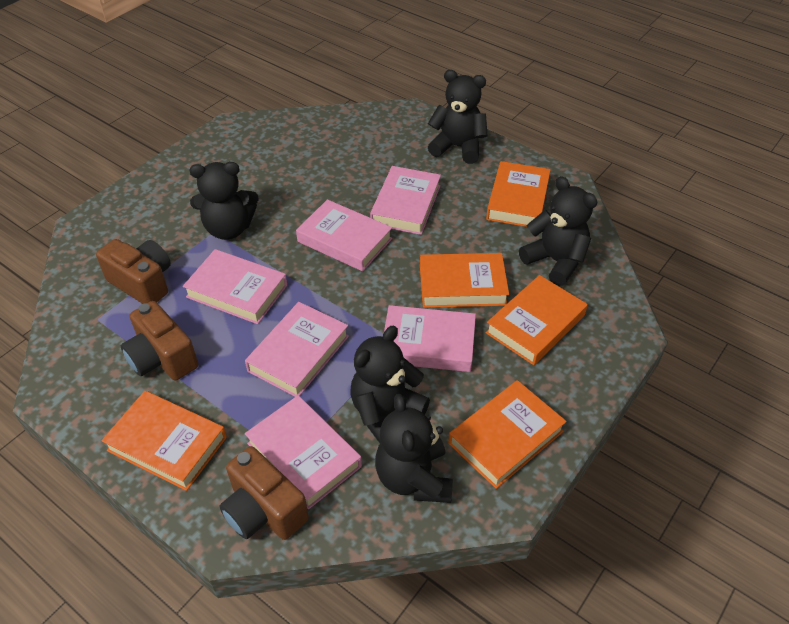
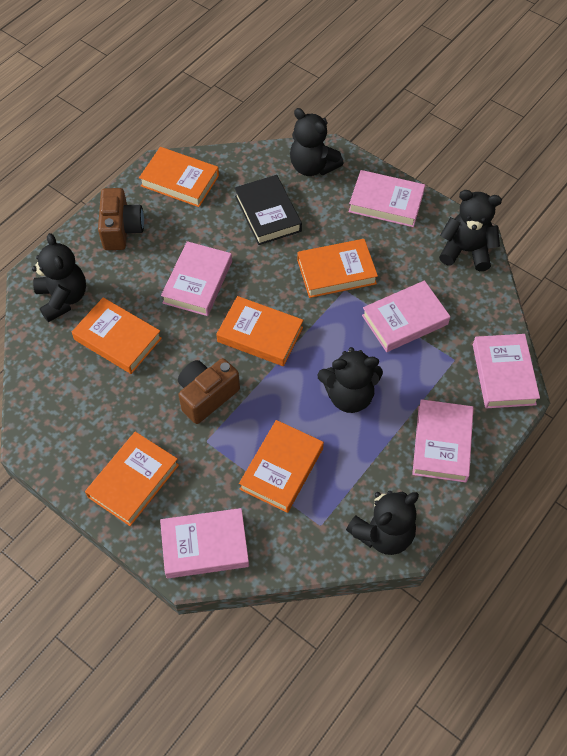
black book: none = 0 -> [234,175,302,245] = 1
brown camera: [96,239,171,304] [121,301,198,381] [219,446,309,540] = 3 -> [98,188,144,250] [178,358,240,424] = 2
orange book: [101,391,227,491] [420,253,509,308] [448,380,567,489] [486,161,551,227] [486,275,588,365] = 5 -> [72,297,162,374] [85,432,179,526] [139,147,219,207] [216,296,303,366] [239,420,324,513] [297,239,378,298] = 6

